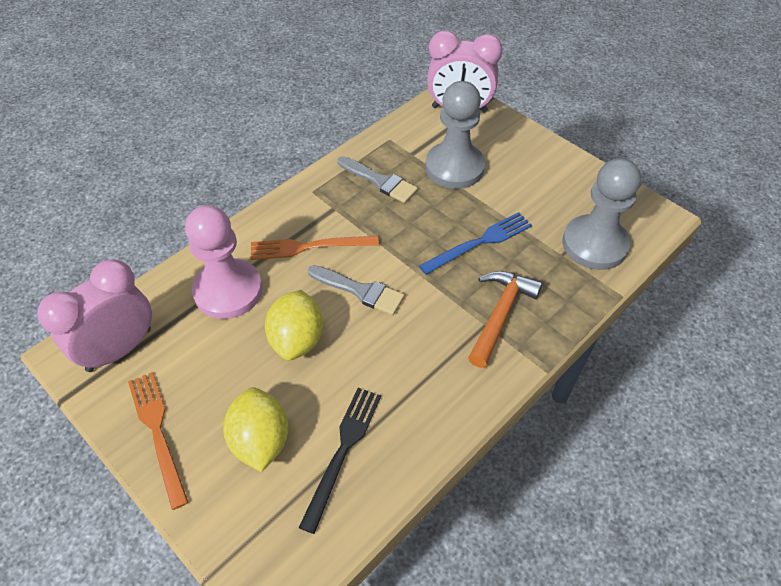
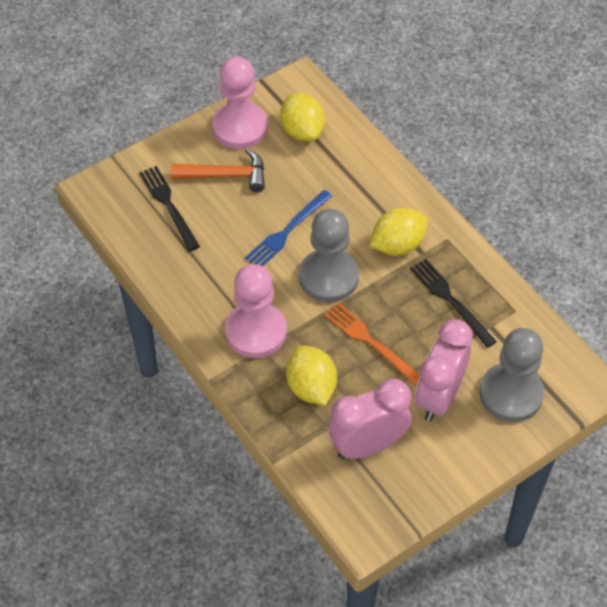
black fork: [299,388,381,534] = 1 -> [139,166,200,251] [410,259,497,348] = 2
grey brush: [308,265,404,315] [338,156,418,203] = 2 -> none = 0
orange fork: [128,372,189,510] [251,236,379,260] = 2 -> [324,303,420,386] = 1
pink pawn: [185,205,262,319] = 1 -> [212,57,268,149] [225,264,287,358] = 2
yellow lemon: [223,387,288,472] [265,290,323,360] = 2 -> [280,93,325,141] [286,345,337,406] [370,208,428,256] = 3

